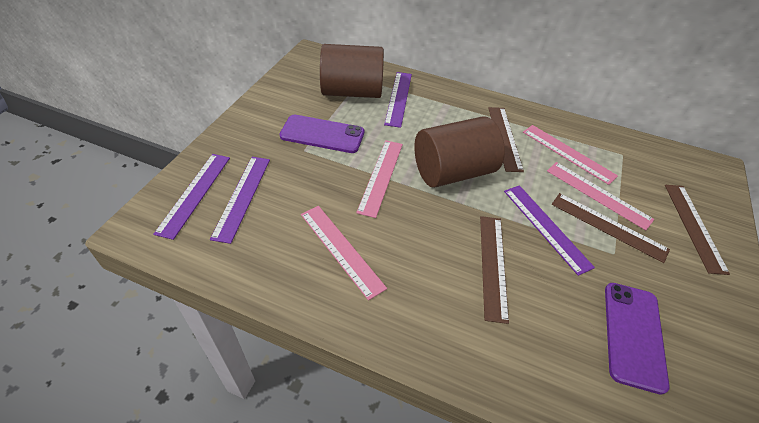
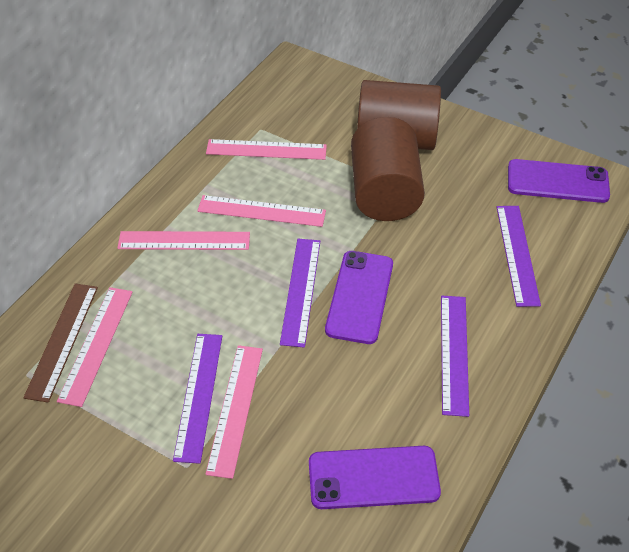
brown ruler: [480,216,509,324] [488,107,524,172] [552,193,670,263] [665,185,730,275] = 4 -> [23,284,98,403] = 1
pink ruler: [301,206,387,301] [356,140,403,218] [523,125,618,185] [547,162,654,230] = 4 -> [57,287,133,407] [117,231,250,250] [197,195,326,227] [205,345,263,479] [206,139,327,160] = 5
purple phone: [280,115,364,153] [605,283,670,395] = 2 -> [309,446,441,509] [325,251,393,344] [508,159,610,203] = 3

